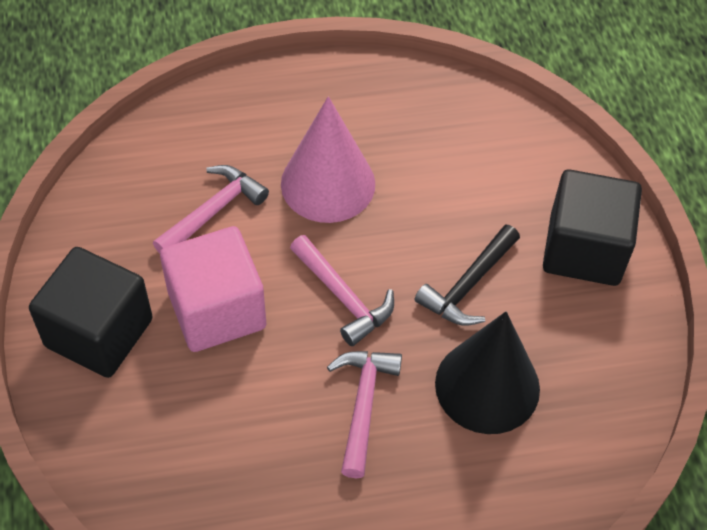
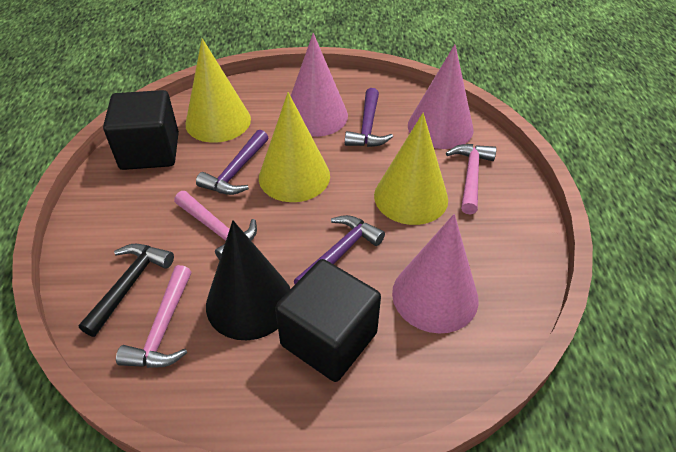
pink cone: [281,96,375,223] = 1 -> [291,33,348,137] [392,214,479,333] [408,45,473,149] = 3
pink cube: [160,226,266,352] = 1 -> none = 0
purple hammer: none = 0 -> [196,130,269,195] [294,215,385,284] [345,88,393,147] = 3
yellow cone: none = 0 -> [186,38,251,143] [259,92,330,202] [374,113,448,225] = 3

